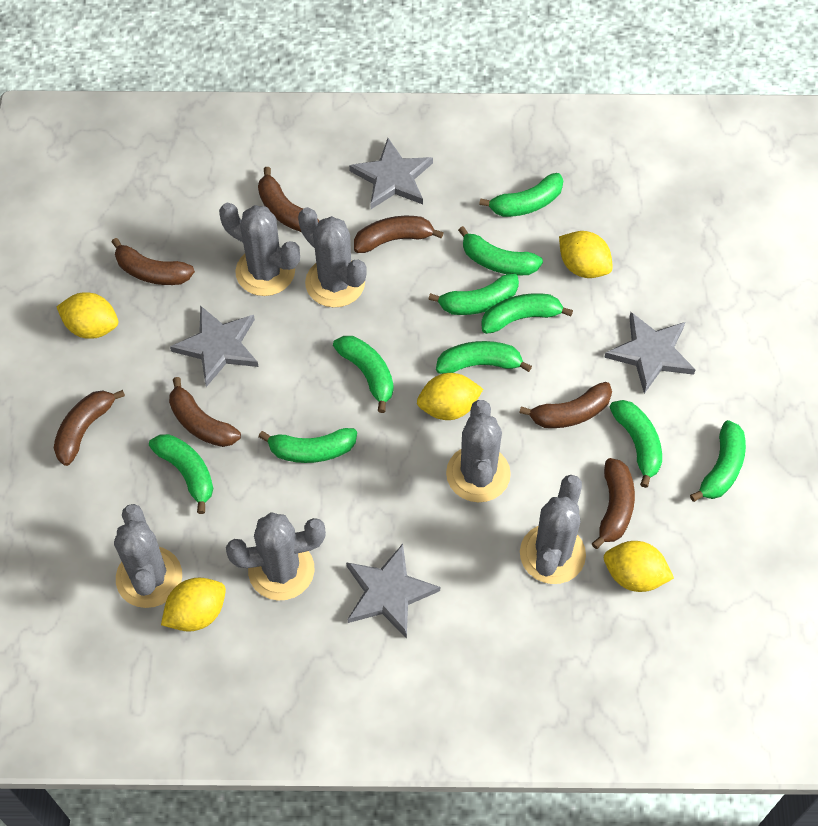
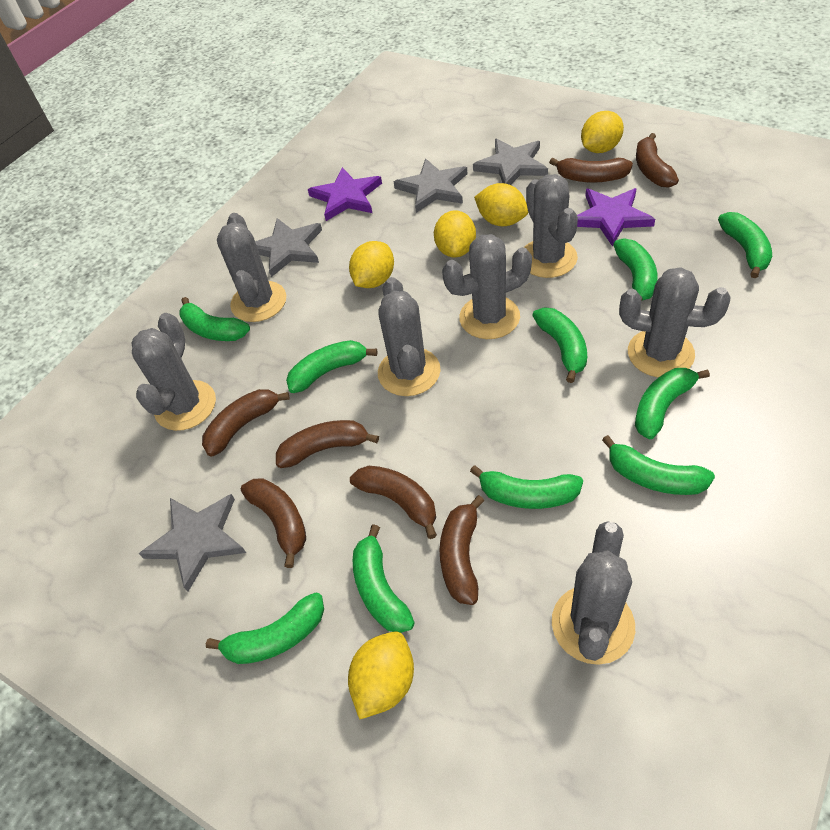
grey cactus: [114,504,182,608] [219,203,300,296] [226,512,326,601] [298,207,367,307] [446,400,511,502] [520,475,586,584] = 6 -> [132,313,216,431] [217,213,286,322] [378,277,441,396] [442,234,532,339] [524,174,578,278] [552,521,635,665] [619,267,730,378] = 7
purple star: none = 0 -> [308,167,382,221] [577,188,655,246] = 2

